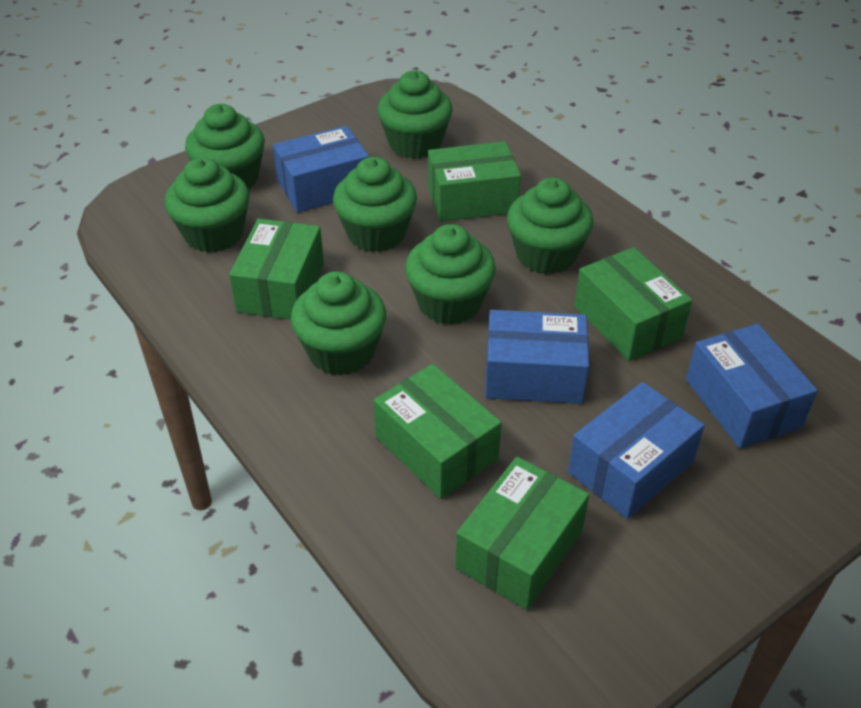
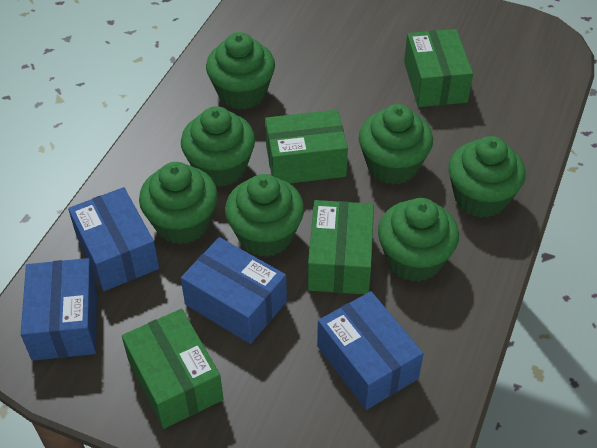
green box: [229,218,324,320] [373,364,502,499] [428,141,521,222] [455,457,589,610] [574,247,692,361] = 5 -> [122,309,223,429] [265,110,348,184] [308,200,374,294] [404,29,473,107] = 4

